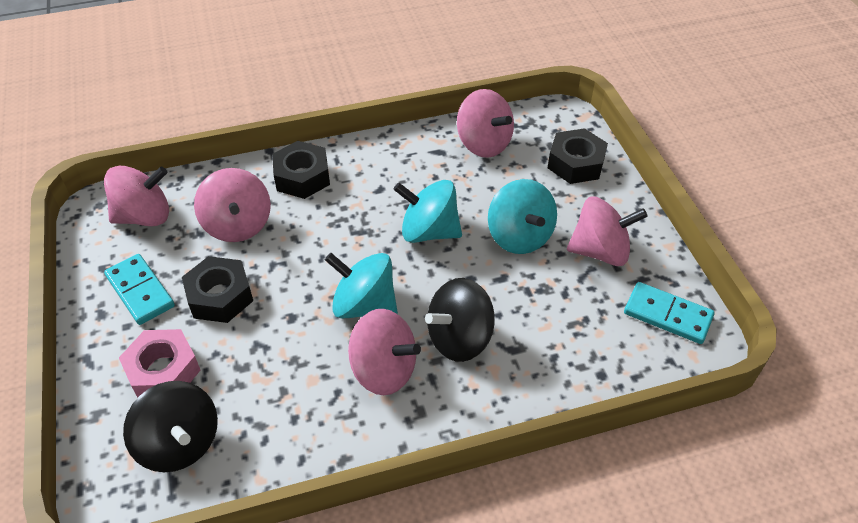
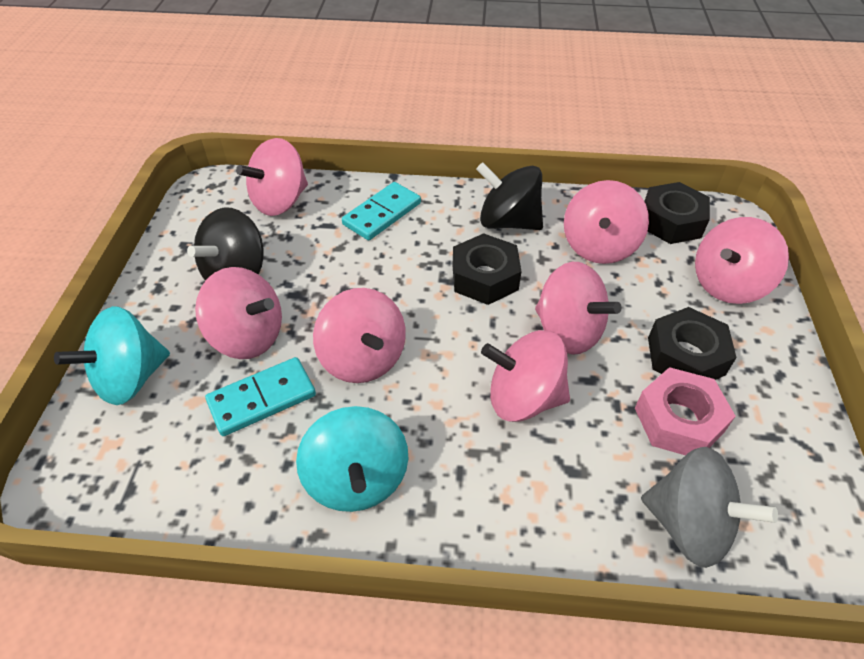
grey spinning top: none = 0 -> [641,447,778,568] = 1
pink spinning top: [104,166,169,226] [194,168,271,242] [348,309,421,395] [457,89,514,158] [567,196,648,266] = 5 -> [195,267,282,359] [236,138,308,216] [313,288,406,383] [481,330,570,422] [535,262,621,355] [564,180,649,264] [695,217,789,304] = 7
turquoise spinning top: [325,253,398,318] [393,180,462,243] [488,179,557,254] = 3 -> [54,306,170,405] [296,406,408,512] = 2

